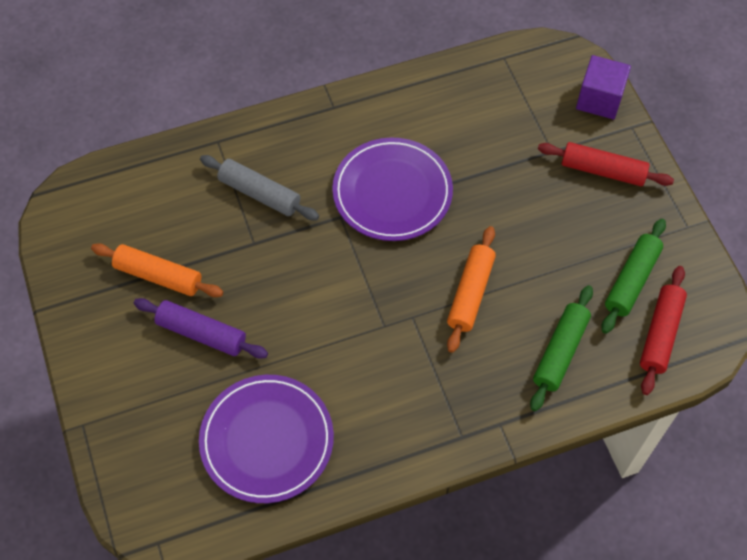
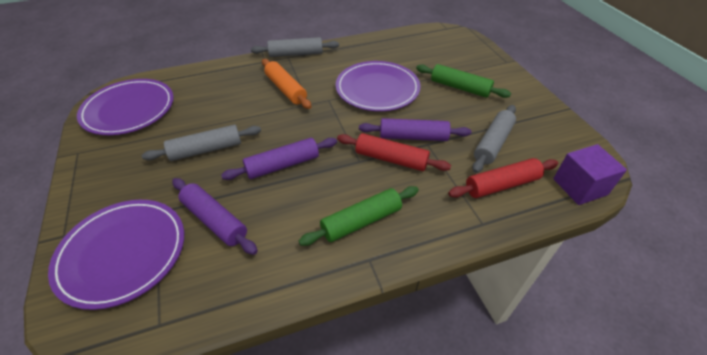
grey rolling pin: [200,155,319,220] = 1 -> [142,125,261,161] [251,37,339,57] [472,105,516,173] = 3
orange rolling pin: [91,243,223,297] [447,226,496,353] = 2 -> [262,59,311,109] = 1
purple plate: [199,375,334,503] [332,138,453,241] = 2 -> [48,200,184,310] [77,79,174,135] [336,61,421,111] = 3
purple rolling pin: [134,298,268,358] = 1 -> [172,178,258,255] [221,138,337,180] [359,118,471,141] = 3

